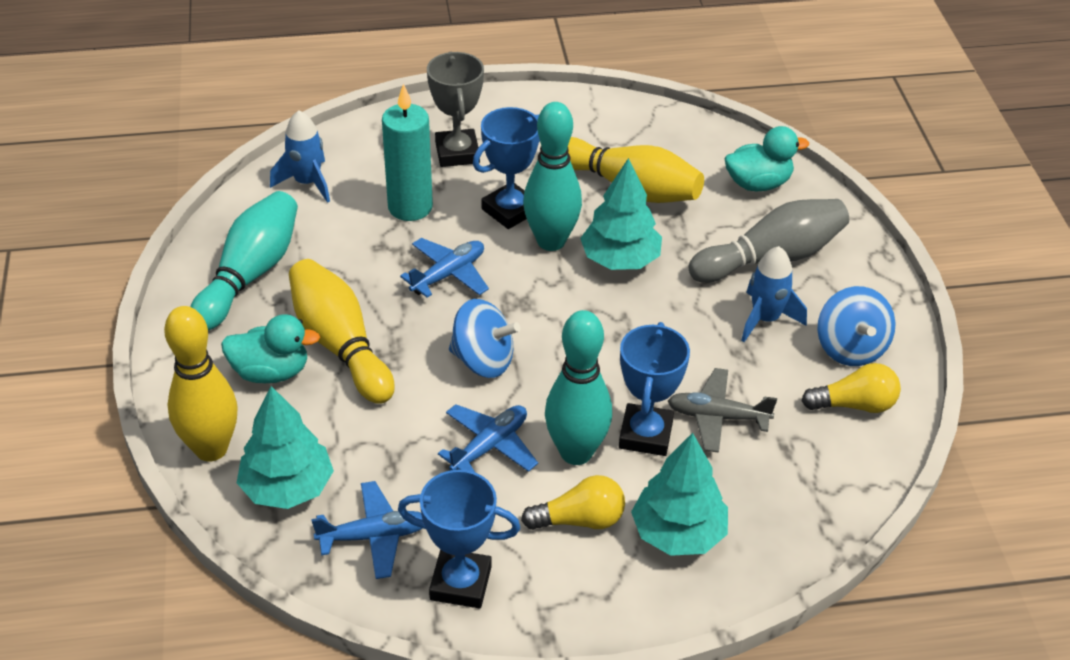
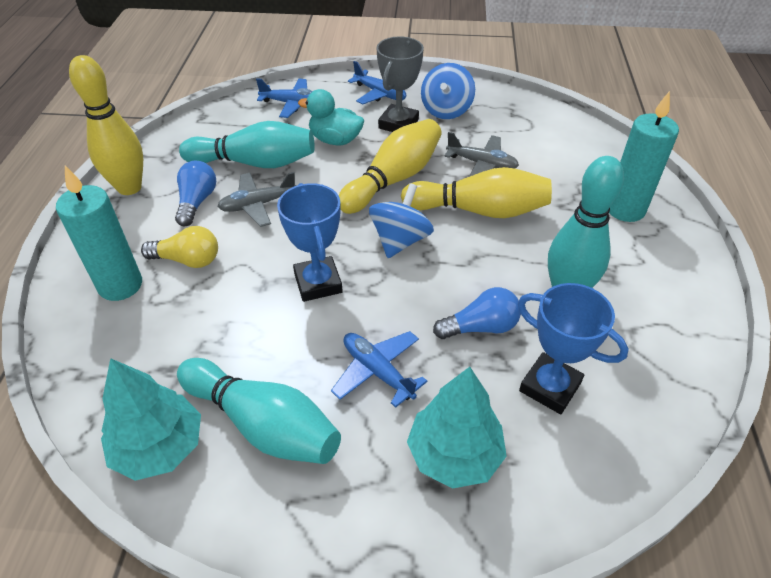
blue light bulb: none = 0 -> [175,161,216,226] [433,287,521,339] = 2
blue rocket: [270,110,330,203] [741,246,807,342] = 2 -> none = 0
blue trophy: [398,470,520,608] [473,107,540,229] [619,322,690,456] = 3 -> [277,183,343,302] [518,283,629,414] = 2
grey bowling pin: [688,199,849,283] = 1 -> none = 0
grey plane: [668,368,777,453] = 1 -> [217,172,296,227] [444,132,519,177] = 2
turquoise candle: [382,84,433,221] = 1 -> [56,165,142,301] [609,91,679,222] = 2
turquoise duck: [221,314,320,383] [724,126,809,191] = 2 -> [298,89,364,145] = 1
turquoise tree: [237,386,334,509] [580,158,662,270] [631,433,728,556] = 3 -> [101,358,201,481] [407,367,507,489] = 2
yellow light bulb: [521,475,625,530] [802,363,901,413] = 2 -> [141,226,218,268] = 1

